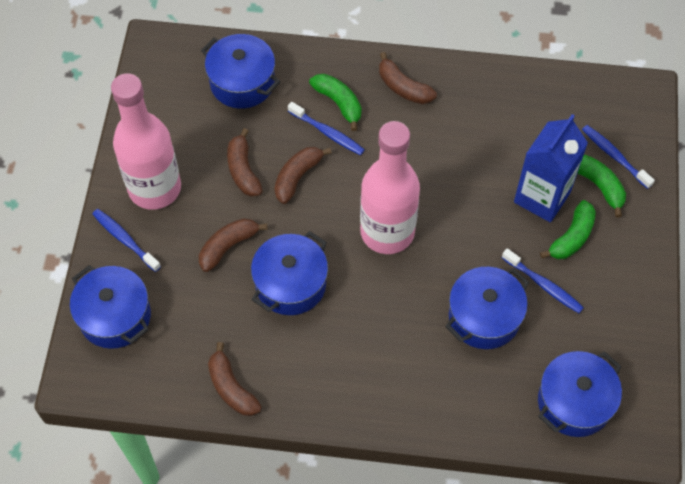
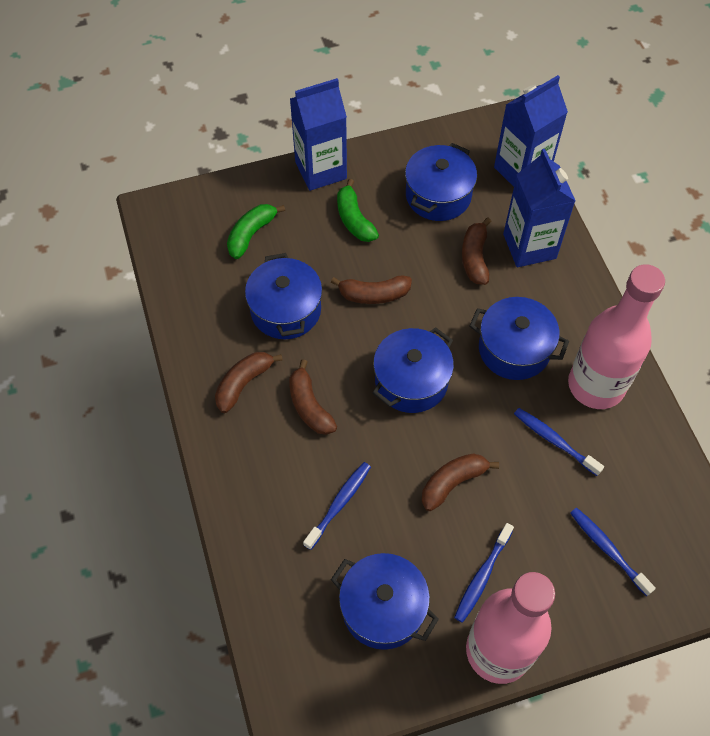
blue carton: [514,114,588,222] = 1 -> [290,78,347,191] [494,75,568,187] [503,149,576,267] = 3
green banana: [309,74,362,131] [540,200,596,259] [578,155,626,217] = 3 -> [227,204,285,259] [337,179,379,242] = 2

